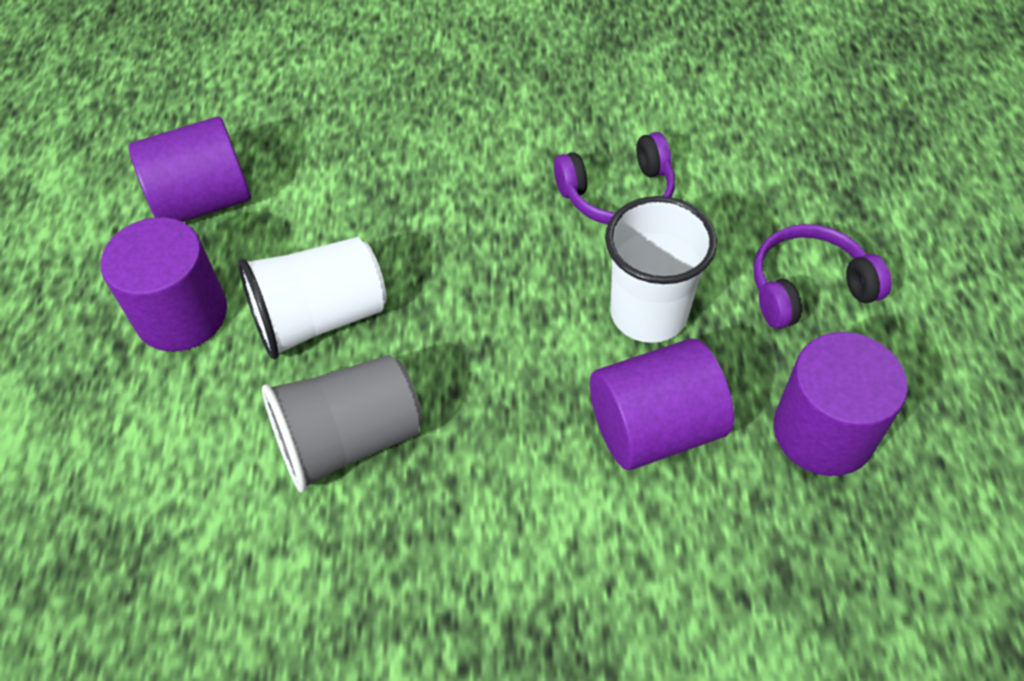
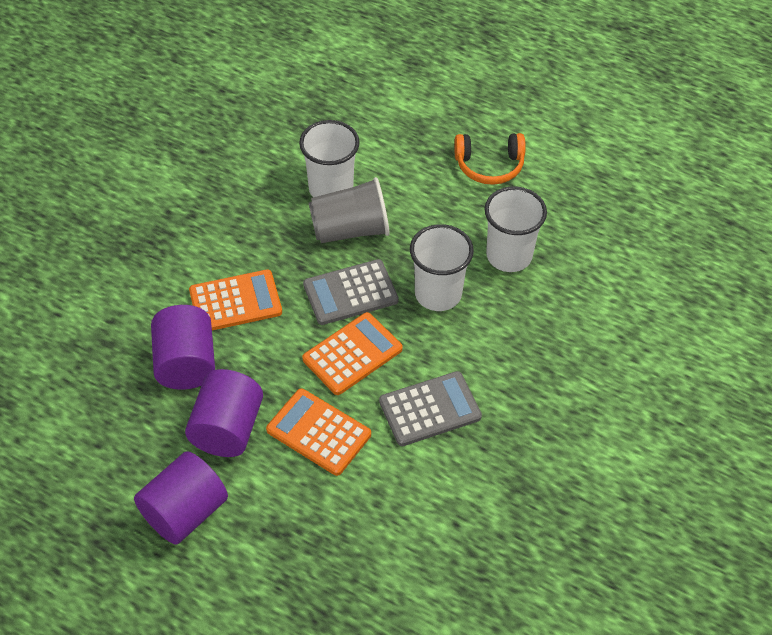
grey calculator: none = 0 -> [303,259,399,325] [379,371,482,446] = 2
orange calculator: none = 0 -> [189,269,282,331] [266,388,371,476] [302,312,403,395] = 3
orange headphones: none = 0 -> [454,133,526,185] = 1
purple cylinder: [101,217,227,351] [129,116,251,222] [590,338,734,470] [773,332,908,476] = 4 -> [134,451,228,545] [151,305,215,390] [185,369,263,457] = 3
purple headphones: [554,132,675,225] [754,224,892,329] = 2 -> none = 0
white cup: [238,237,387,359] [605,196,717,343] = 2 -> [299,120,360,197] [410,224,474,311] [484,187,547,272] = 3

